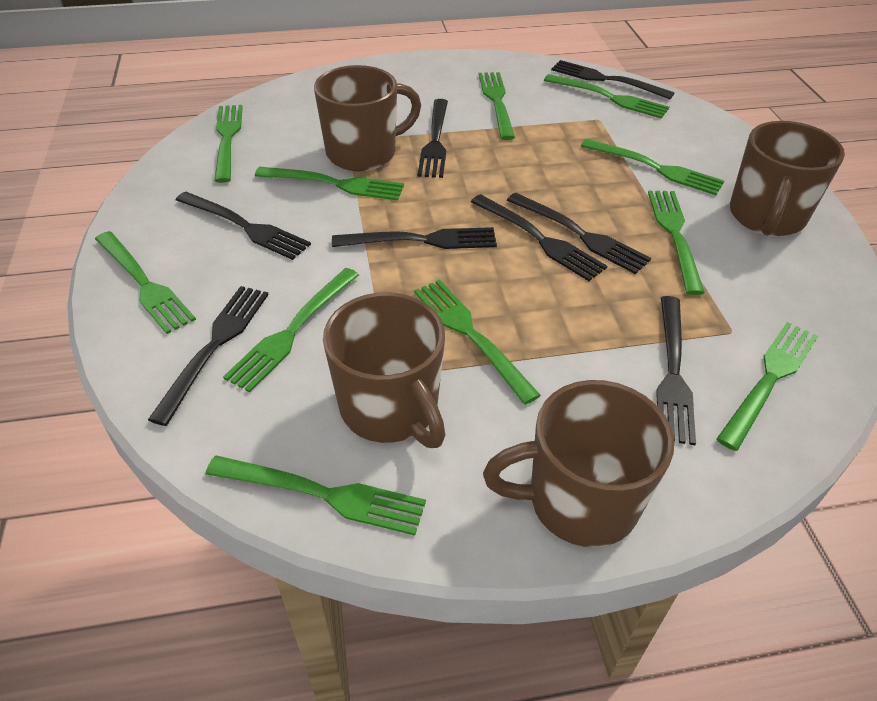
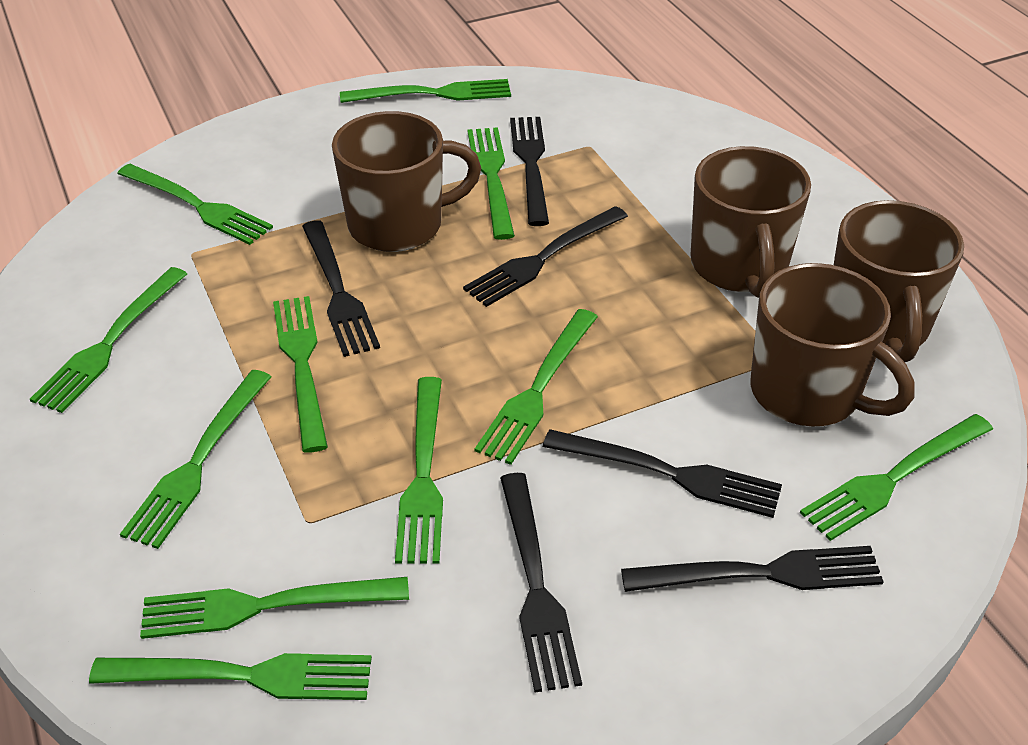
black fork: [148,286,269,426] [176,192,311,260] [332,227,497,249] [418,99,448,178] [471,194,607,281] [507,193,651,274] [551,60,675,99] [656,296,696,445] = 8 -> [302,220,380,357] [463,206,628,307] [500,473,582,692] [510,117,549,226] [543,429,782,518] [621,546,884,592] = 6

